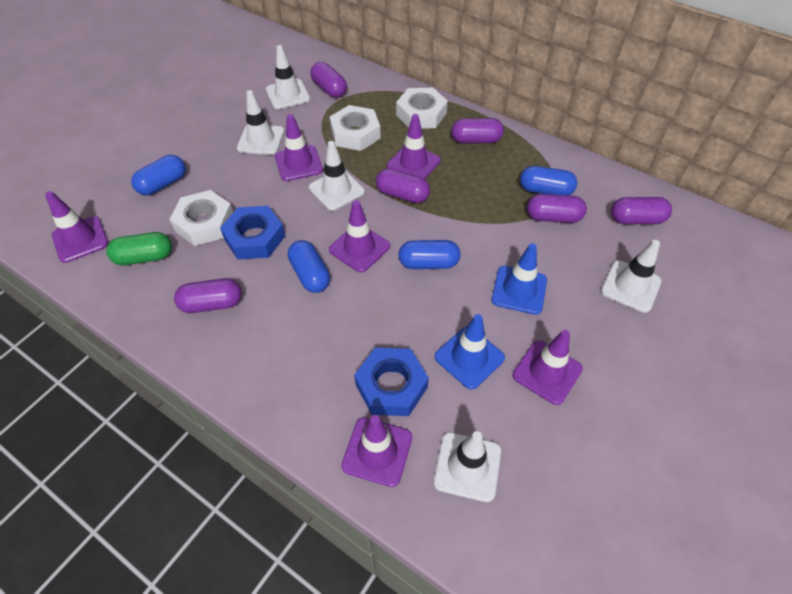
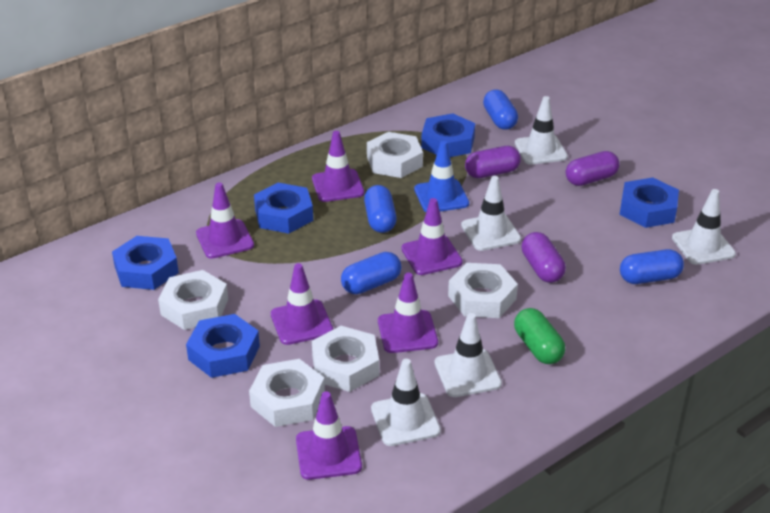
blue nut: [220,206,285,259] [354,348,429,416] = 2 -> [112,236,179,290] [186,314,260,378] [254,183,313,234] [421,113,475,157] [619,177,679,228] = 5
blue traffic cone: [435,314,505,390] [492,244,547,315] = 2 -> [414,141,469,212] = 1
purple capsule: [174,278,242,313] [311,62,347,98] [376,168,430,203] [451,118,504,144] [527,194,587,223] [611,197,672,224] = 6 -> [465,146,521,178] [522,232,566,283] [566,151,619,186] = 3
white nut: [169,190,233,246] [329,105,381,151] [396,88,448,129] = 3 -> [158,270,228,330] [249,359,325,427] [312,326,379,392] [367,132,423,178] [448,263,518,318] = 5

